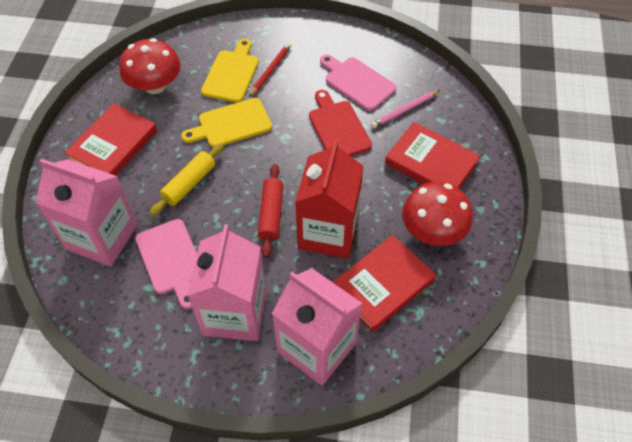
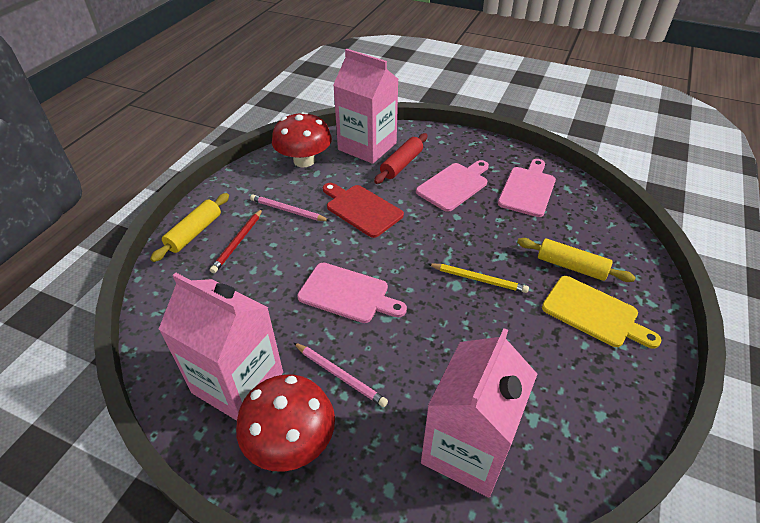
pink cutting board: [135,219,197,309] [320,55,396,111] = 2 -> [297,263,407,323] [416,160,489,212] [498,159,556,217] = 3
pink pencil: [371,90,440,128] = 1 -> [250,194,330,221] [294,343,388,407] = 2
red book: [64,103,157,176] [333,235,436,332] [385,122,480,189] = 3 -> none = 0
red carton: [295,140,364,259] = 1 -> none = 0
yellow cutting board: [181,98,272,147] [201,39,259,103] = 2 -> [542,276,661,348] = 1
yellow pencil: none = 0 -> [428,263,529,293] = 1
yellow rolling pin: [150,143,224,216] = 1 -> [150,193,229,262] [517,238,636,282] = 2

